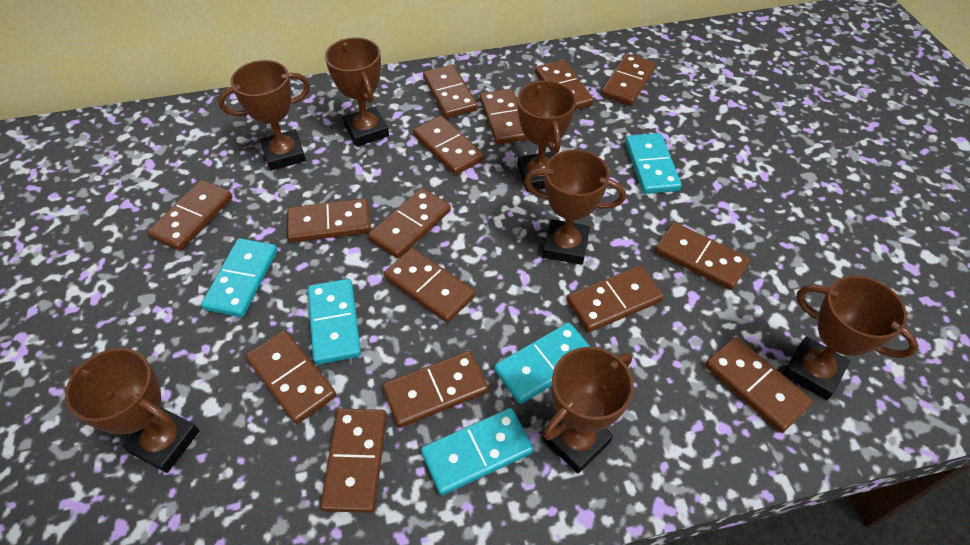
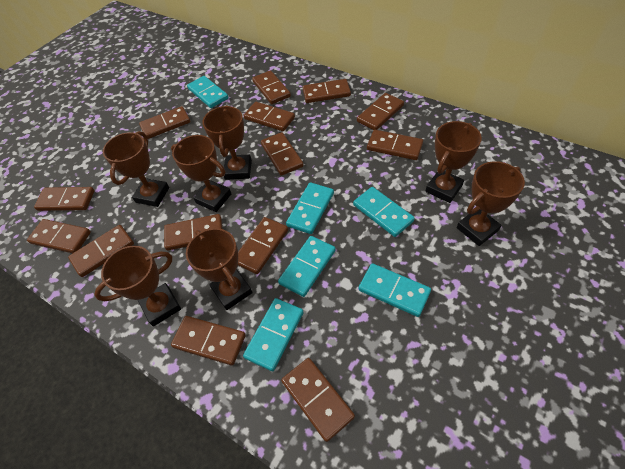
brown domino: [147,180,233,251] [246,330,336,424] [287,198,371,242] [320,408,387,513] [368,188,451,258] [383,351,489,428] [384,248,475,323] [413,116,484,175] [423,64,478,118] [480,89,528,145] [535,60,594,110] [567,266,664,332] [601,54,656,106] [655,222,750,290] [705,337,813,433] = 15 -> [27,219,91,253] [34,187,94,211] [68,225,134,277] [139,106,190,139] [164,214,222,251] [171,316,246,365] [238,217,288,274] [244,102,295,131] [252,70,291,104] [261,132,304,176] [281,358,355,442] [303,79,351,103] [357,93,404,130] [367,130,423,160] = 14
turquoise domino: [201,238,277,317] [308,279,361,365] [421,408,533,495] [494,322,590,404] [625,133,682,194] = 5 -> [187,76,228,108] [243,298,303,371] [278,236,336,297] [286,182,334,234] [353,187,415,237] [358,263,431,317] = 6

